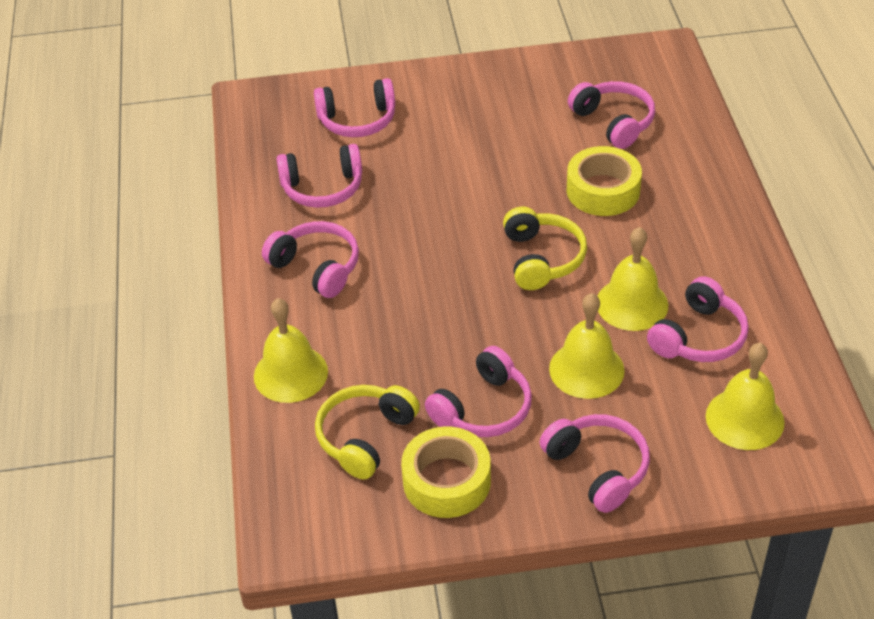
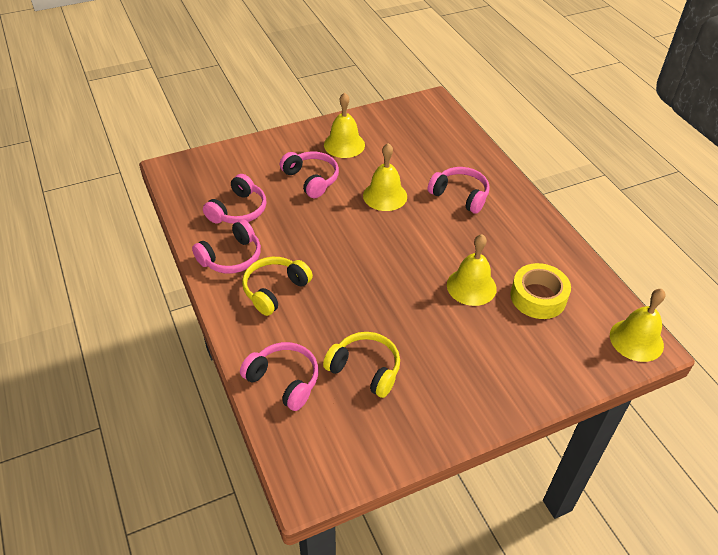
pink headphones: [262,221,359,298] [277,144,362,208] [314,78,395,137] [425,346,532,437] [540,414,650,513] [568,81,655,149] [647,276,749,362] = 7 -> [192,219,261,274] [203,174,266,224] [240,342,319,411] [280,151,339,198] [428,167,490,214] = 5
yellow tape: [401,427,491,518] [567,146,642,216] = 2 -> [510,263,571,319] = 1

